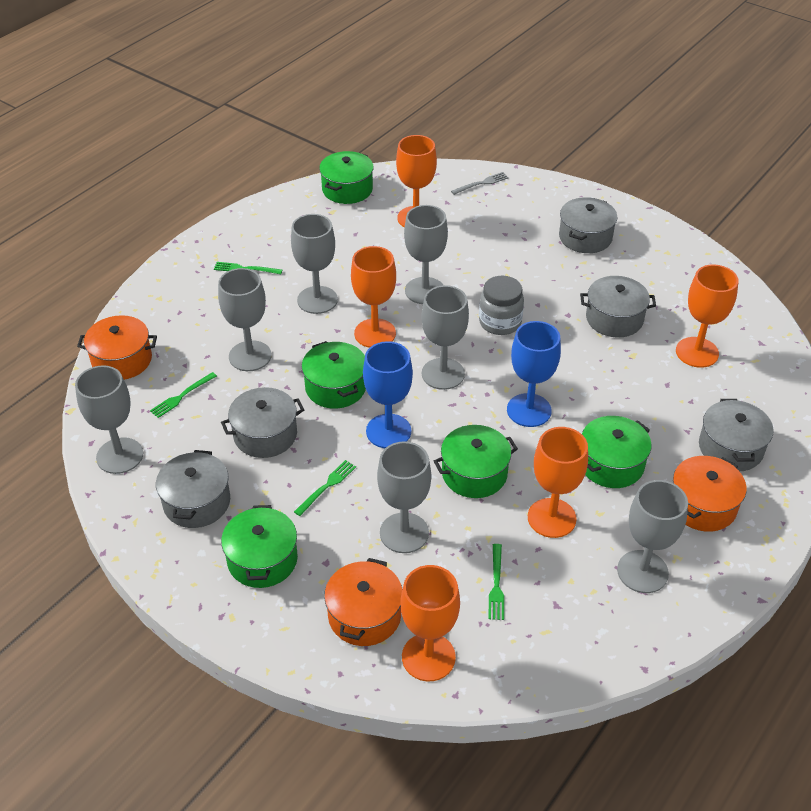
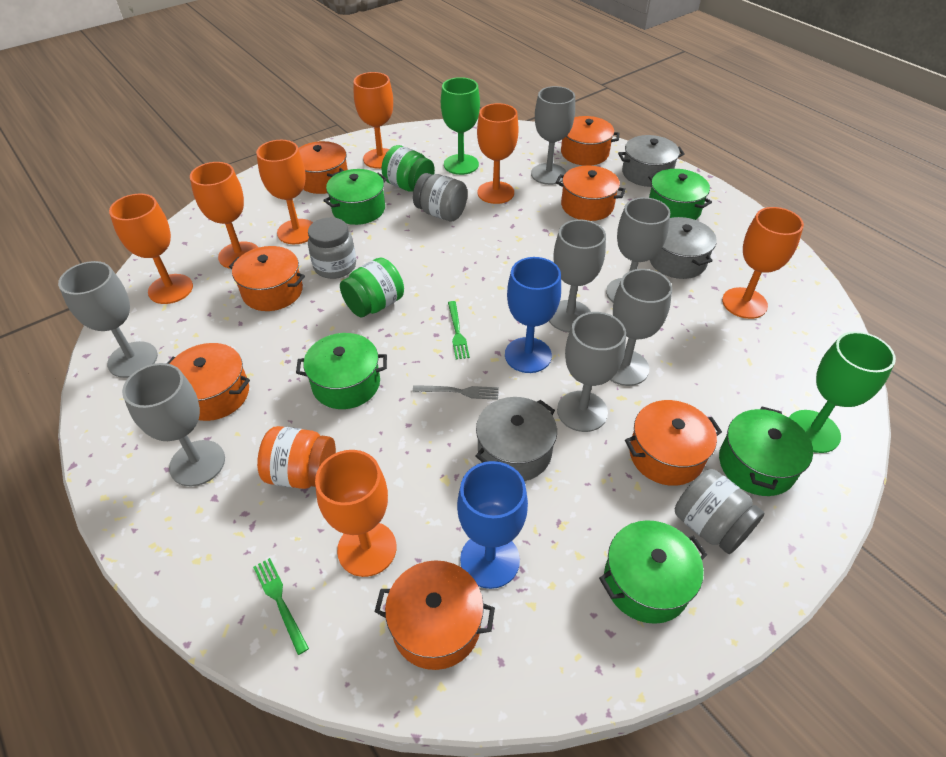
green fork: [150,372,217,418] [214,262,282,274] [294,460,356,516] [488,544,504,620] = 4 -> [253,558,309,655] [448,301,470,360] = 2
green goblet: none = 0 -> [441,77,480,175] [789,331,896,453] = 2
green jar: none = 0 -> [340,257,404,318] [381,145,435,192] = 2
grey jar: [479,276,524,335] = 1 -> [308,217,356,279] [413,173,468,221] [675,469,764,554] = 3
grey pot: [156,450,230,528] [221,387,304,458] [559,197,617,253] [580,276,656,338] [699,399,774,471] = 5 -> [476,397,557,481] [618,135,685,187] [650,217,717,279] = 3
orange goblet: [351,246,396,348] [396,135,437,228] [400,565,460,681] [528,427,588,538] [676,265,738,368] = 5 -> [109,194,193,304] [190,162,259,269] [256,140,313,244] [315,450,397,577] [354,72,393,169] [477,103,519,204] [722,207,804,319] = 7
orange jar: none = 0 -> [257,426,336,489] = 1
orange pot: [77,315,157,380] [324,558,403,646] [673,456,746,532] = 3 -> [167,343,250,421] [229,246,305,311] [298,141,348,194] [374,560,495,670] [556,165,626,221] [561,116,619,166] [625,400,722,486] = 7

